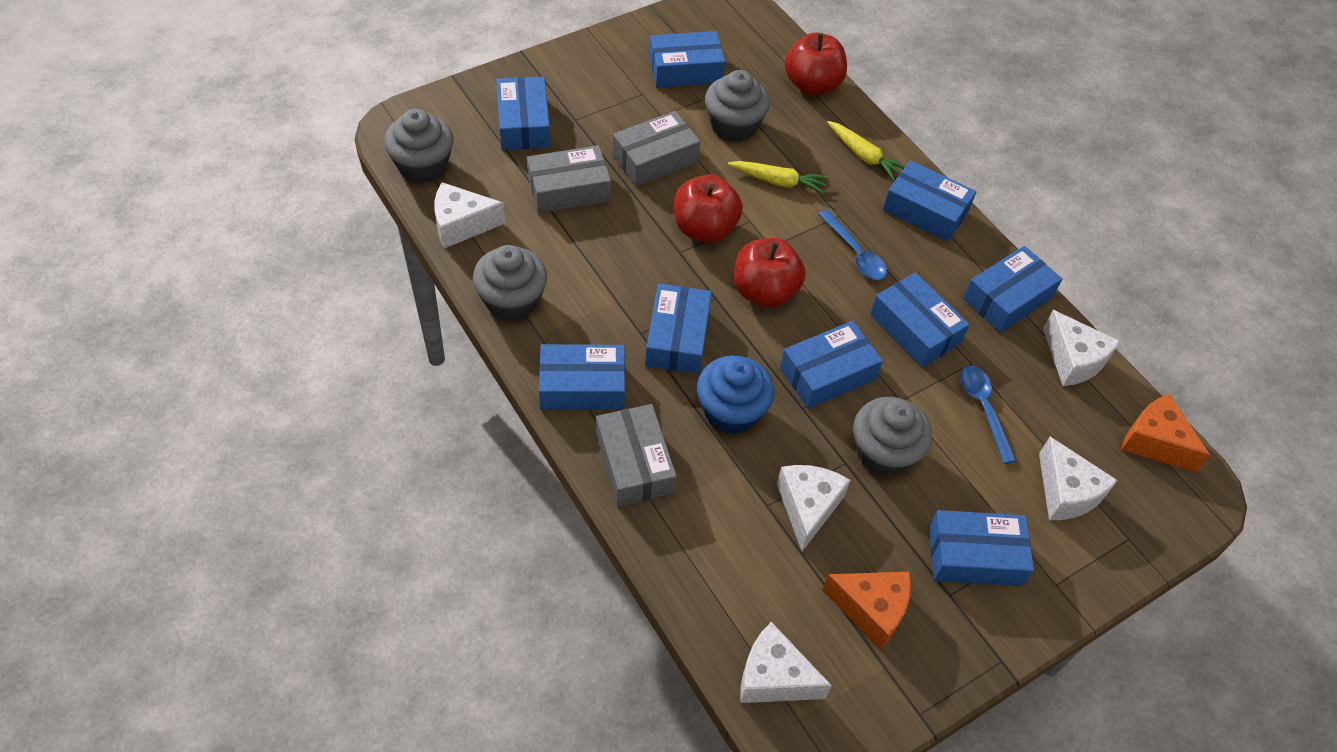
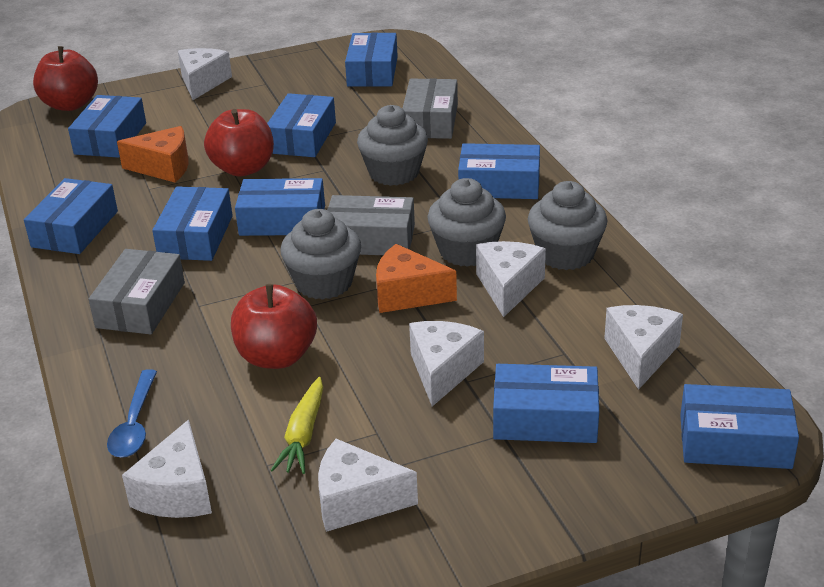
blue cupcake: [697,356,775,435] = 1 -> none = 0
blue spoon: [819,209,887,280] [960,366,1016,464] = 2 -> [107,369,157,458] = 1
white cheese: [434,182,505,248] [741,622,832,703] [777,465,850,551] [1039,437,1118,520] [1043,310,1120,386] = 5 -> [122,420,212,518] [178,48,232,100] [318,439,418,532] [409,321,484,406] [476,241,546,317] [604,305,683,390] = 6
yellow carrot: [728,161,828,194] [827,121,905,181] = 2 -> [271,377,323,474] = 1

